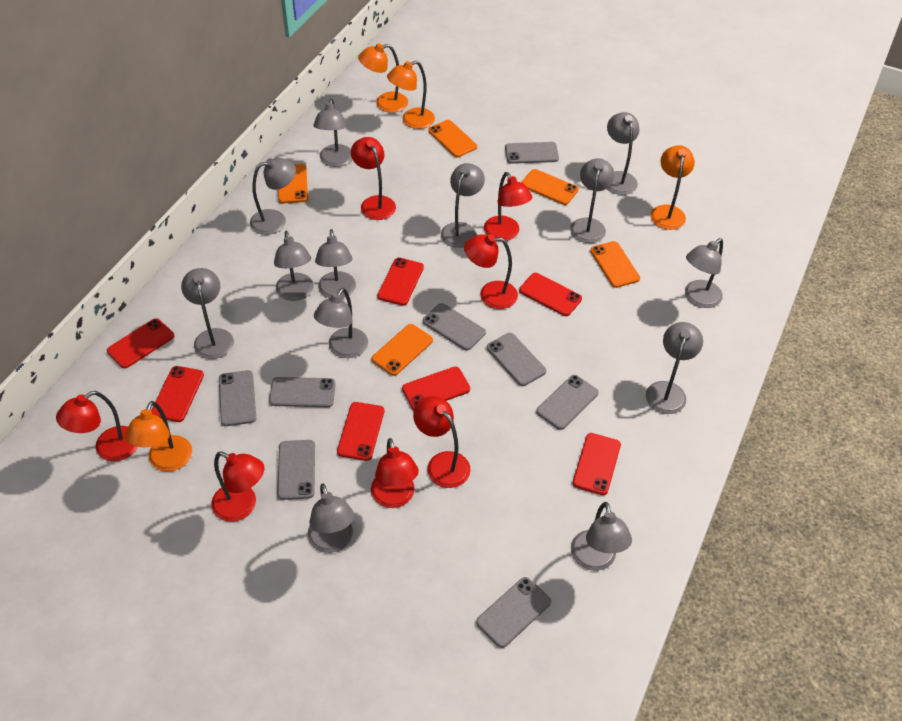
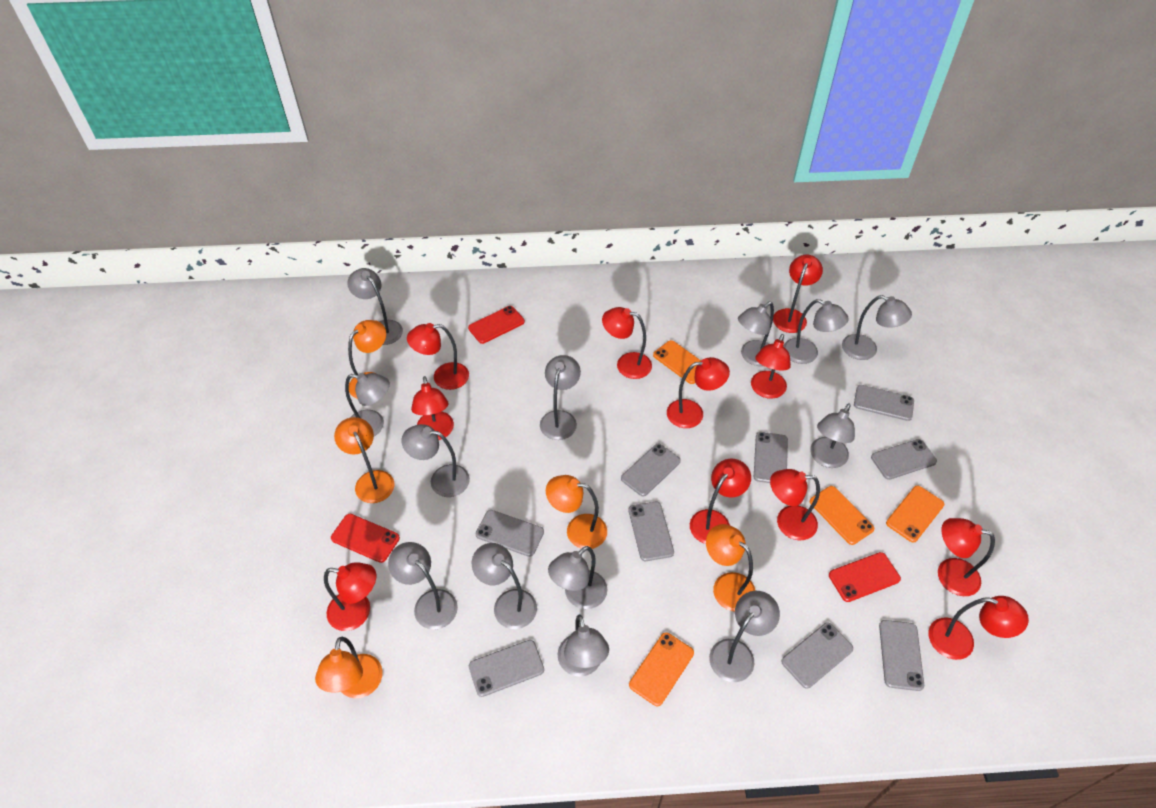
grey phone: [219,370,256,426] [269,377,336,407] [277,440,315,500] [423,303,486,350] [476,577,551,648] [487,333,546,386] [505,142,559,164] [536,375,599,430] = 8 -> [469,640,544,697] [476,510,544,557] [621,443,681,497] [629,502,674,561] [754,432,788,483] [781,623,853,689] [854,385,914,421] [871,439,937,480] [879,620,924,691] = 9
orange lamp: [125,401,192,472] [358,43,408,113] [387,61,435,129] [650,145,695,230] = 4 -> [315,637,383,698] [334,417,394,503] [348,320,386,399] [546,475,607,549] [706,524,756,611] = 5
orange phone: [278,164,308,204] [372,324,433,376] [428,120,477,157] [521,169,579,205] [590,241,640,288] = 5 -> [629,632,694,706] [653,340,701,384] [810,486,875,545] [886,486,945,543] = 4
red lamp: [56,391,137,462] [211,452,265,522] [351,137,396,220] [371,438,419,508] [413,396,471,488] [464,234,518,309] [484,172,532,241] = 7 -> [324,562,376,631] [407,323,469,390] [411,376,454,440] [602,307,652,379] [667,357,730,428] [690,459,751,544] [751,334,791,399] [770,469,820,540] [773,254,823,333] [929,596,1029,660] [938,518,995,596] = 11
red phone: [107,318,174,368] [151,366,204,422] [337,402,384,461] [377,258,424,306] [402,367,470,410] [519,273,582,316] [573,433,621,495] = 7 -> [331,514,400,563] [468,306,525,344] [829,552,901,602] = 3

